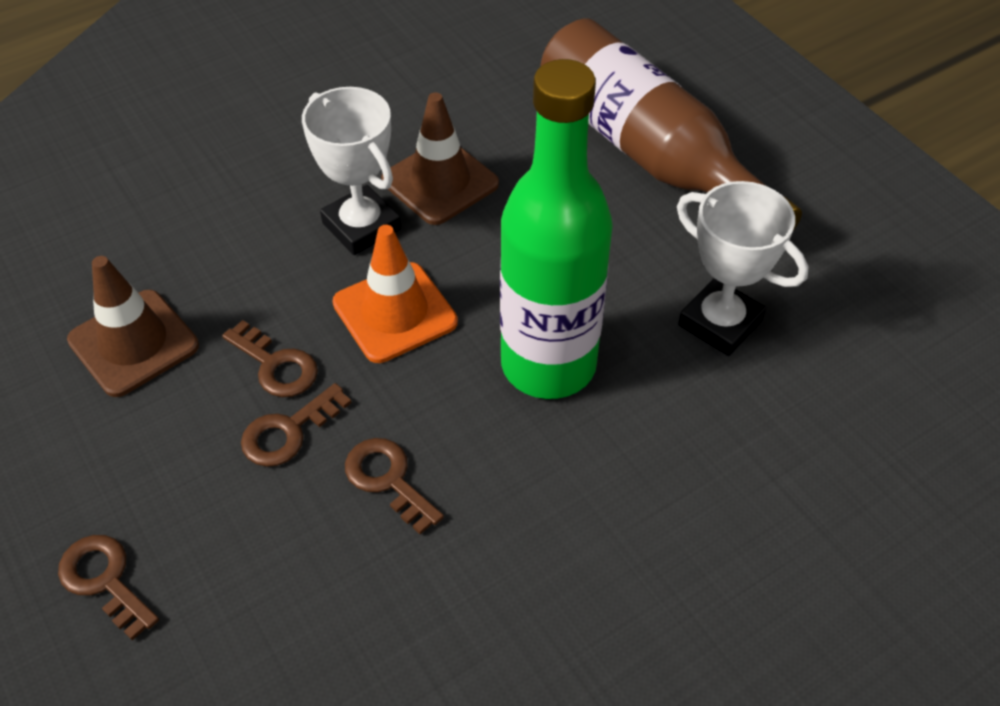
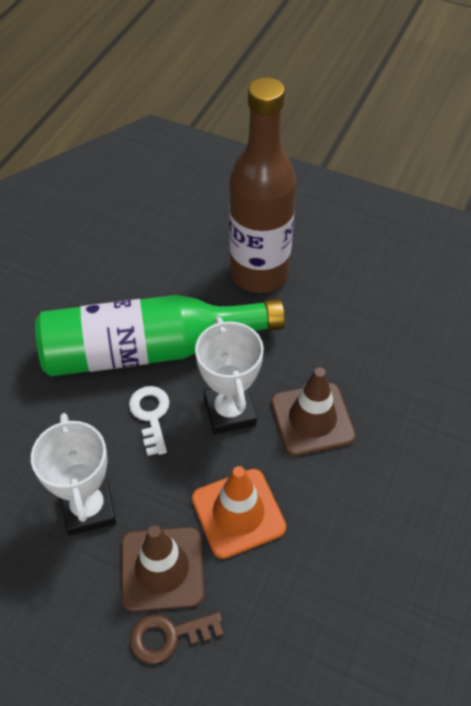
brown key: [58,535,159,640] [222,320,318,397] [241,383,352,467] [345,438,444,534] = 4 -> [130,612,223,664] = 1
white key: none = 0 -> [129,386,170,456] = 1

